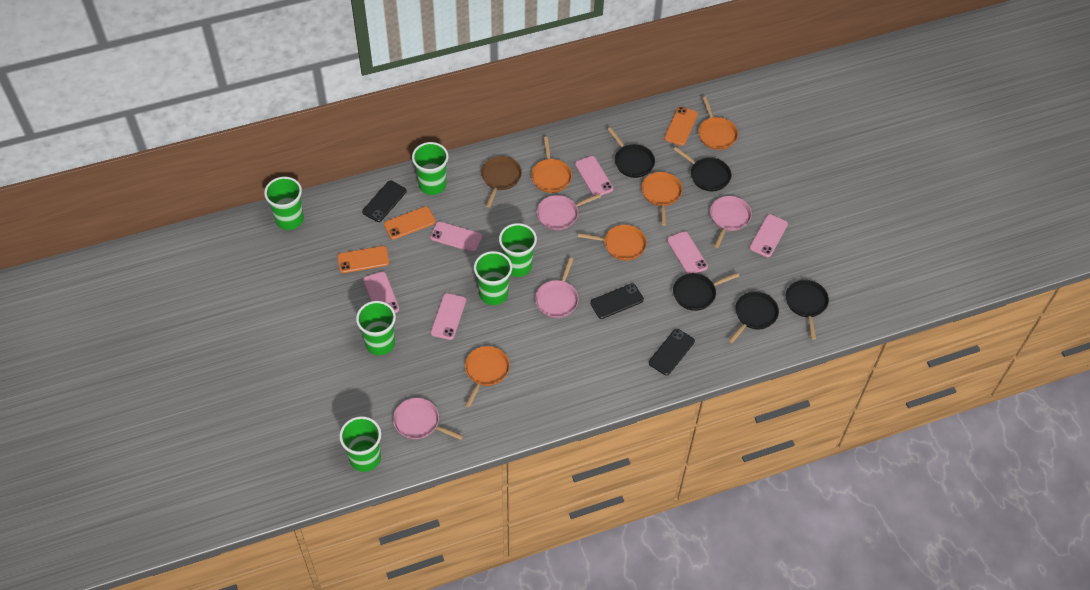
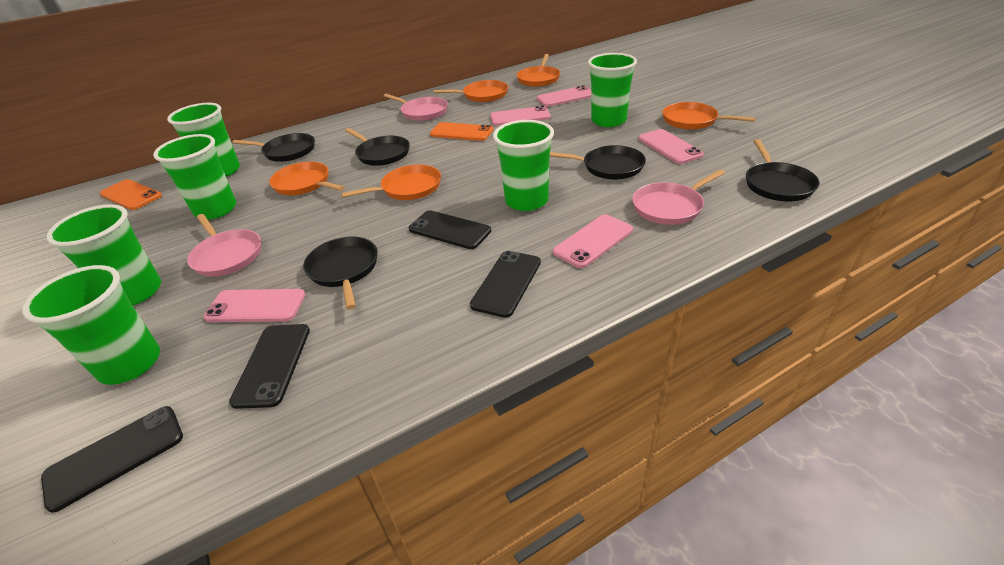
black phone: [362,181,407,222] [590,283,644,319] [649,329,695,375] = 3 -> [41,406,183,513] [229,324,310,409] [409,210,491,249] [470,251,541,318] = 4
brown pan: [481,156,522,208] = 1 -> none = 0
orange phone: [337,246,389,273] [384,206,436,240] [664,106,698,146] = 3 -> [100,179,162,210] [430,122,493,141] = 2
pink pan: [393,398,463,440] [535,257,579,318] [537,194,601,230] [710,196,752,248] = 4 -> [187,214,261,276] [383,94,448,121] [632,170,725,225] = 3
pink phone: [363,271,400,313] [430,221,482,252] [431,293,466,340] [575,156,614,196] [667,231,708,274] [750,214,788,257] = 6 -> [204,289,306,322] [490,105,551,126] [537,85,591,107] [553,214,633,268] [639,129,704,164] = 5

